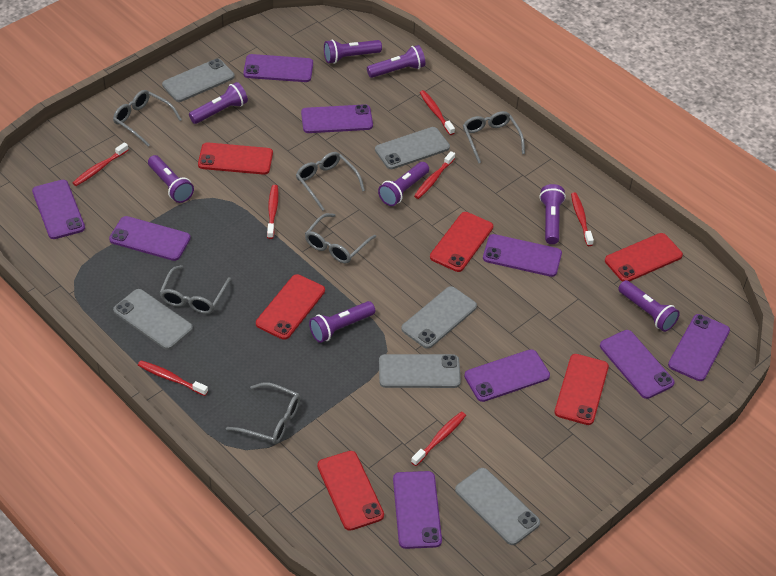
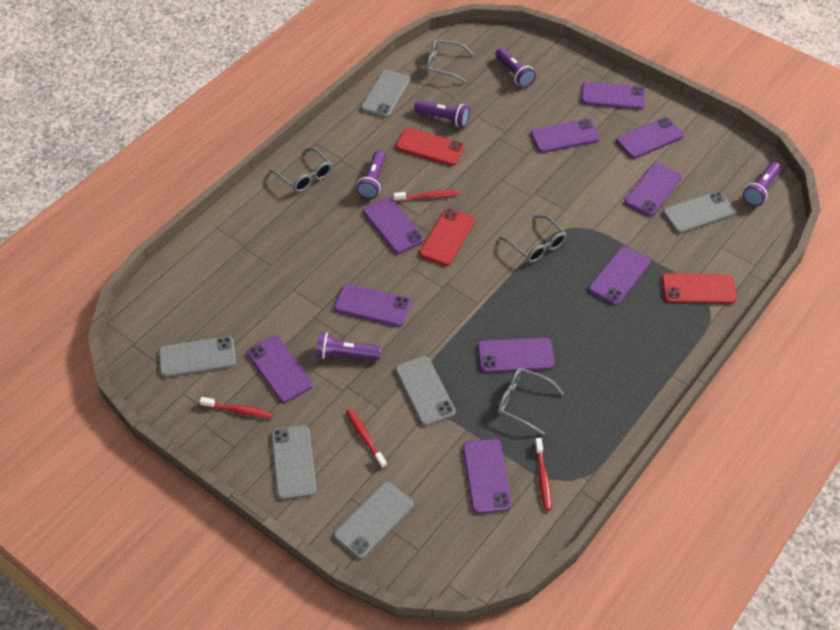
grey glasses: [113,90,182,146] [159,265,231,314] [226,382,300,444] [296,152,365,211] [305,213,376,264] [463,111,525,164] = 6 -> [270,148,332,193] [426,39,474,83] [497,368,564,435] [499,215,566,263] = 4
purple flashlight: [148,155,194,203] [189,82,248,124] [309,301,375,343] [324,40,382,64] [367,45,425,78] [378,162,429,206] [539,184,566,244] [618,280,680,332] = 8 -> [316,333,381,360] [357,150,386,199] [414,100,470,127] [495,48,536,88] [743,162,781,206] = 5
purple phone: [32,180,85,239] [109,216,191,261] [243,54,313,82] [301,104,373,133] [393,471,442,549] [464,349,550,402] [483,234,562,277] [600,330,675,399] [668,314,730,381] = 9 -> [247,336,313,403] [334,284,411,327] [363,198,424,254] [463,439,512,514] [478,338,555,372] [530,119,599,153] [581,81,645,110] [588,246,651,305] [616,117,684,159] [624,163,682,216] = 10
red phone: [198,142,273,175] [256,274,325,340] [317,451,384,531] [430,212,493,272] [554,354,609,425] [605,233,683,282] = 6 -> [395,128,465,166] [419,208,475,266] [662,273,737,304] = 3
red toothbrush: [73,142,128,186] [138,361,208,396] [267,185,279,239] [411,411,466,466] [414,151,455,199] [420,90,455,135] [571,192,594,246] = 7 -> [200,397,273,419] [346,409,387,468] [394,190,459,202] [535,438,552,511] = 4

